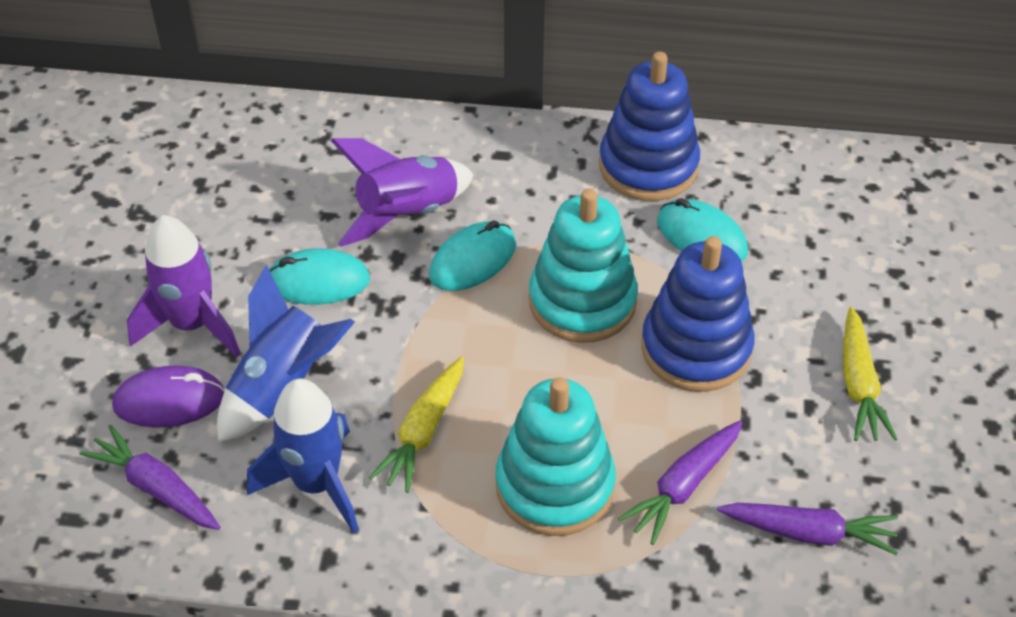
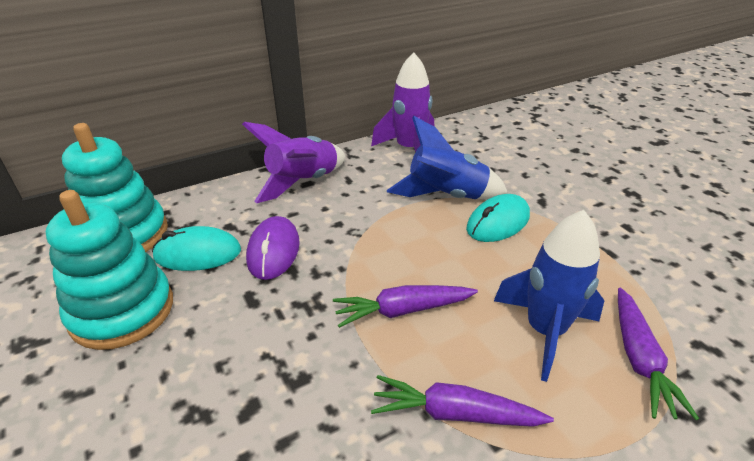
blue stacking toy: [599,51,700,201] [641,236,754,392] = 2 -> none = 0
turquoise mouse: [269,248,370,305] [429,220,516,291] [657,198,748,262] = 3 -> [152,226,241,271] [466,194,530,242] = 2
yellow carrot: [369,357,464,493] [843,307,897,441] = 2 -> none = 0

